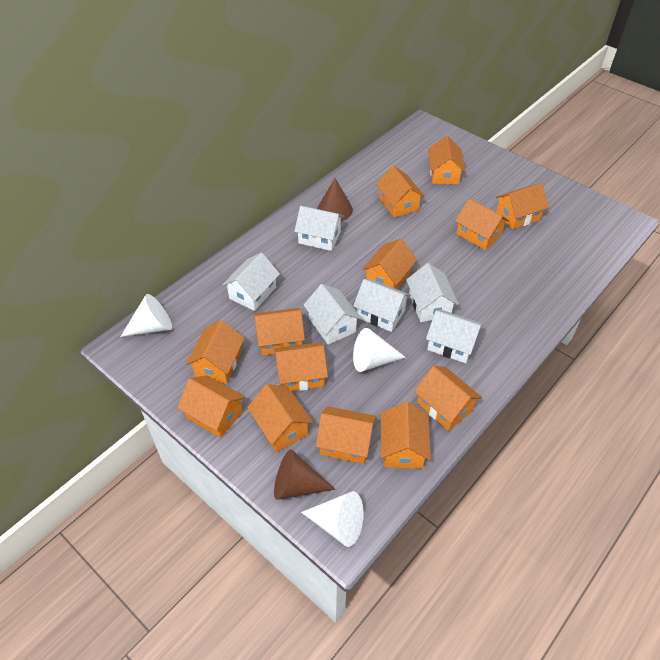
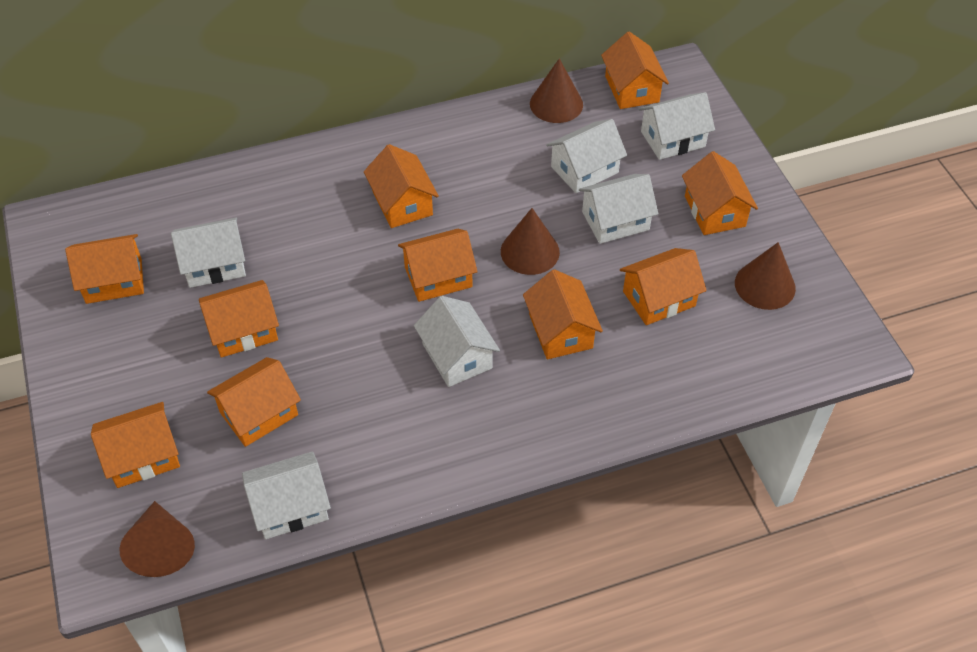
brown cone: [274,449,335,500] [317,178,353,221] = 2 -> [119,501,195,577] [501,208,560,275] [530,58,583,123] [735,242,796,310] = 4
orange house: [177,375,246,438] [186,320,245,384] [247,384,313,452] [254,308,305,356] [274,342,328,391] [316,406,376,464] [362,239,417,289] [376,165,425,218] [381,401,431,469] [414,366,482,431] [428,136,465,184] [455,198,509,250] [496,183,549,230] = 13 -> [65,234,144,304] [91,402,180,488] [199,280,279,358] [207,357,301,447] [364,144,439,228] [398,229,477,302] [523,269,603,359] [601,31,669,109] [620,248,707,325] [682,151,758,235] = 10
white cone: [121,294,172,337] [301,491,363,547] [353,328,406,372] = 3 -> none = 0

